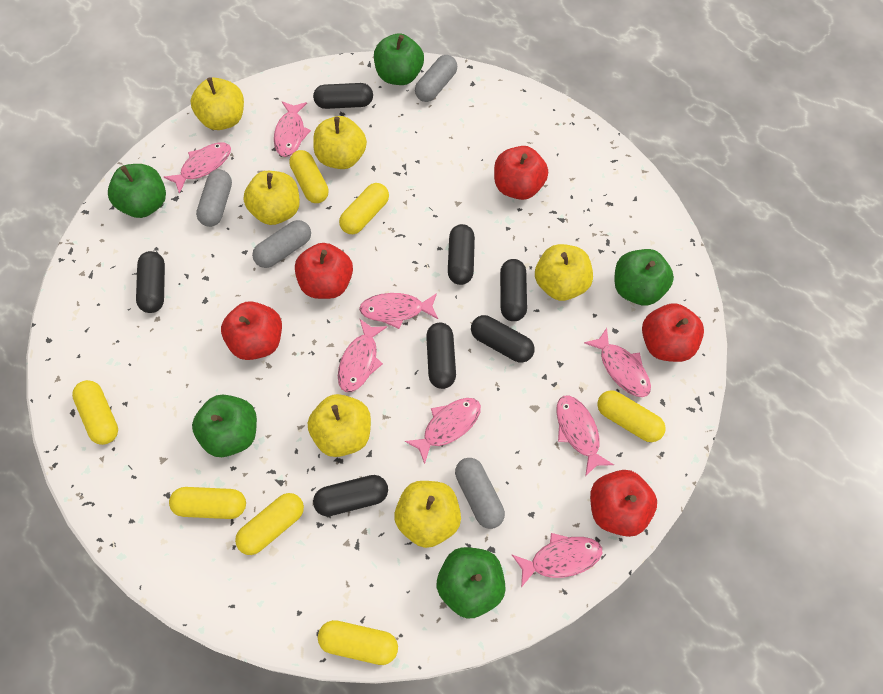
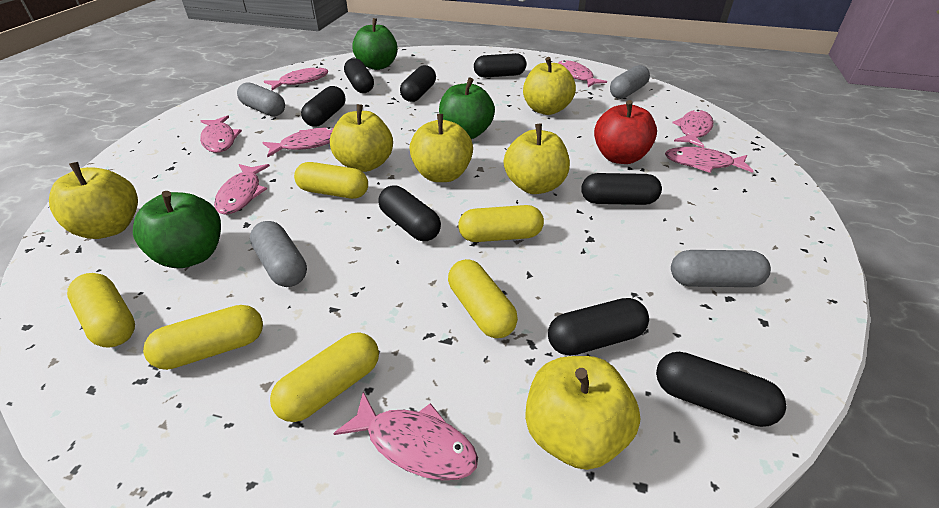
black capsule: [136,251,165,313] [313,83,373,109] [313,475,388,516] [426,323,456,389] [448,224,475,285] [471,315,535,363] [500,259,527,321] = 7 -> [301,86,345,127] [344,58,374,93] [378,186,441,241] [400,65,436,102] [474,53,527,78] [548,298,649,356] [581,173,662,205] [656,352,786,427] = 8
green apple: [108,164,166,218] [192,395,257,457] [374,33,424,85] [437,547,506,619] [614,249,674,306] = 5 -> [133,191,221,268] [352,18,398,70] [439,78,495,139] = 3
red apple: [221,301,282,360] [295,243,353,299] [494,146,548,200] [590,470,657,537] [642,303,704,362] = 5 -> [594,100,657,164] = 1
yellow capsule: [72,380,118,445] [169,487,246,519] [235,493,304,555] [289,150,329,203] [318,620,398,665] [339,183,389,234] [597,390,666,442] = 7 -> [67,273,135,348] [143,305,263,370] [270,332,379,422] [294,162,368,199] [448,259,518,338] [458,205,544,242] = 6

